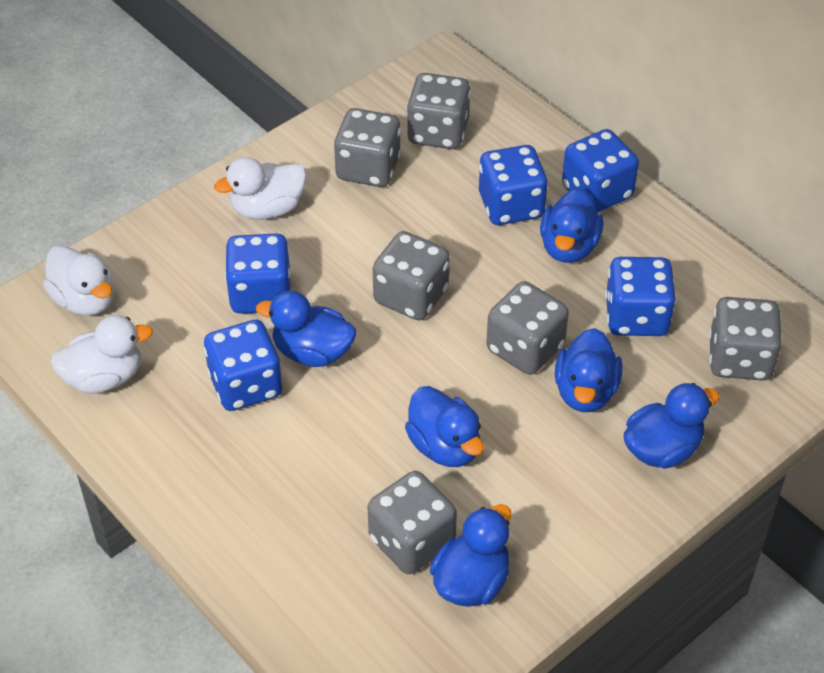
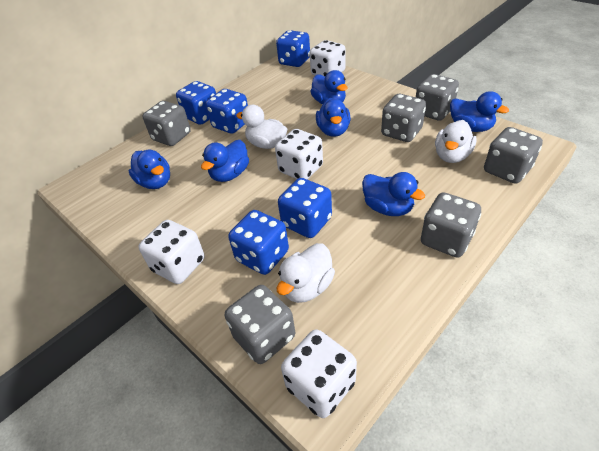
white dice: none = 0 -> [138,220,205,284] [275,129,323,179] [281,329,357,418] [310,40,346,76] = 4

